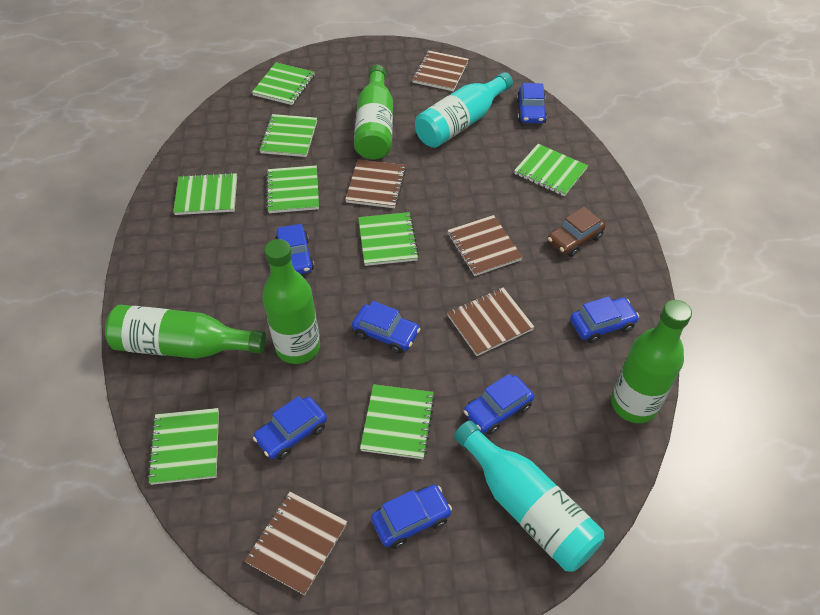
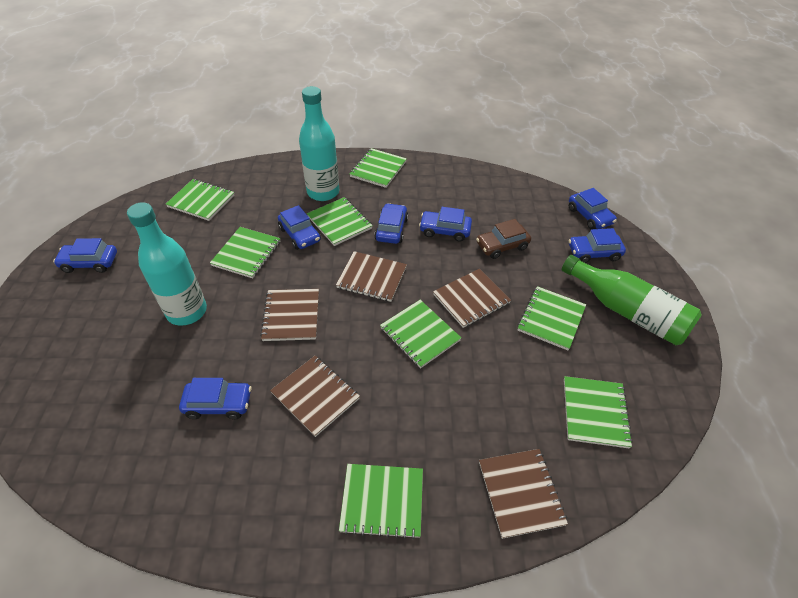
green bottle: [105,305,266,359] [262,239,320,364] [354,65,393,159] [611,300,692,423] = 4 -> [562,255,702,345] = 1

